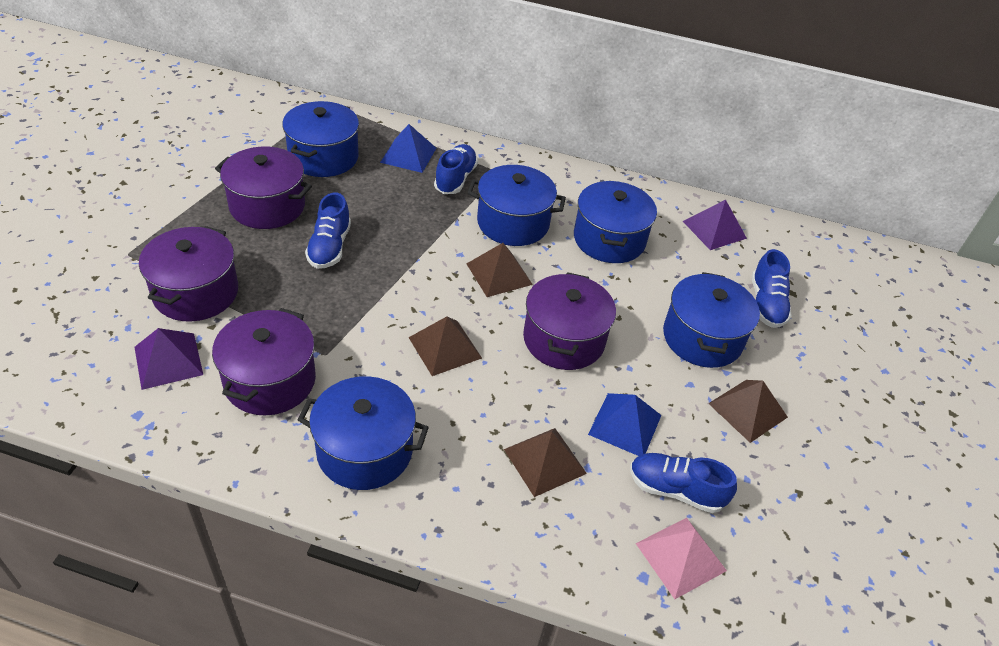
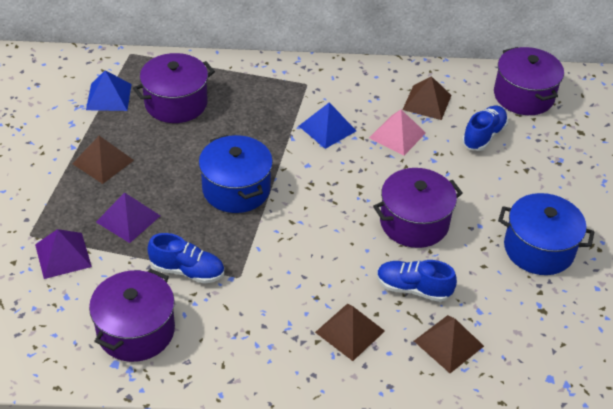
blue pot: [282,101,359,177] [298,376,429,490] [467,165,566,246] [574,181,657,263] [663,272,760,368] = 5 -> [199,135,273,213] [498,193,594,275] = 2
blue shoe: [305,192,351,269] [434,144,478,194] [630,453,737,513] [752,249,792,328] = 4 -> [147,233,224,284] [377,260,457,302] [462,106,508,151] = 3

